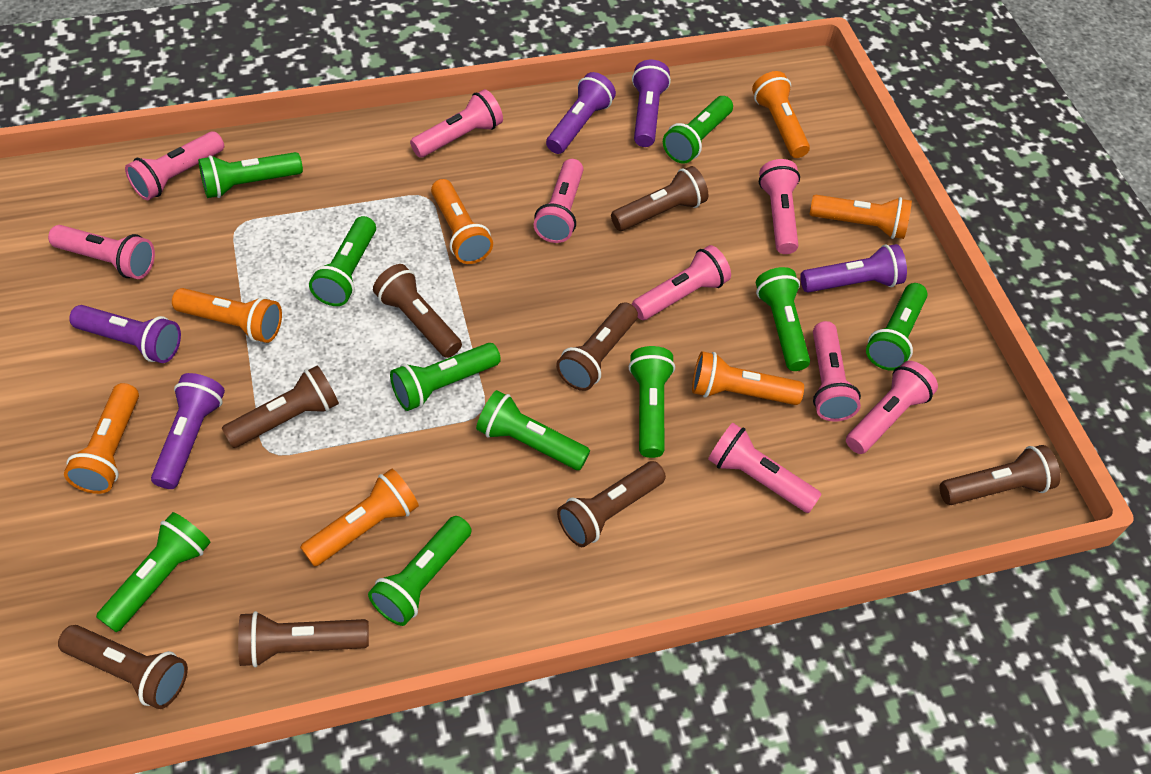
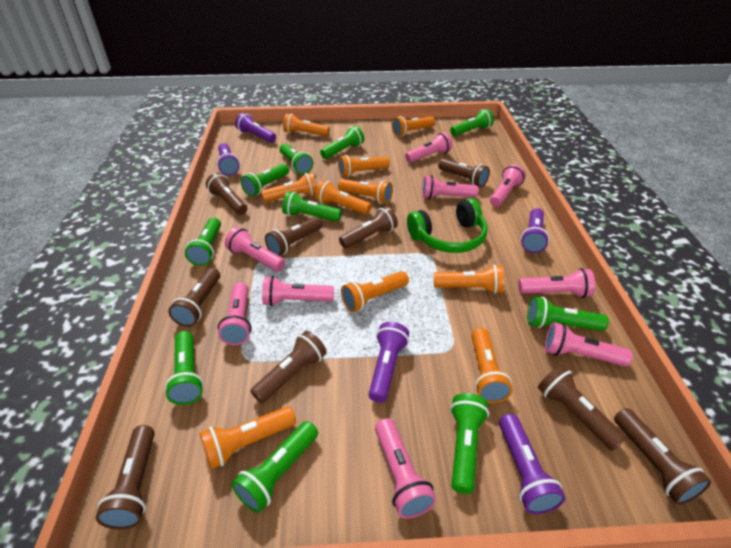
brown flashlight: [58,625,188,709] [222,365,339,448] [238,611,369,667] [373,264,462,358] [556,302,638,391] [557,461,666,547] [611,166,708,231] [939,445,1060,505] = 8 -> [96,425,155,530] [168,268,220,327] [206,173,247,215] [250,331,327,403] [265,217,322,256] [339,206,398,249] [438,158,490,187] [538,365,627,451] [614,408,711,505] = 9
green headphones: none = 0 -> [407,198,488,253] = 1
orange flashlight: [64,383,139,494] [172,288,282,343] [300,469,419,567] [431,179,493,264] [692,351,804,405] [752,71,810,158] [809,195,912,239] = 7 -> [200,406,296,469] [261,172,317,202] [283,113,330,136] [315,180,371,215] [338,155,390,177] [338,179,393,204] [341,271,409,312] [392,116,435,136] [434,264,504,294] [471,328,512,403] = 10

